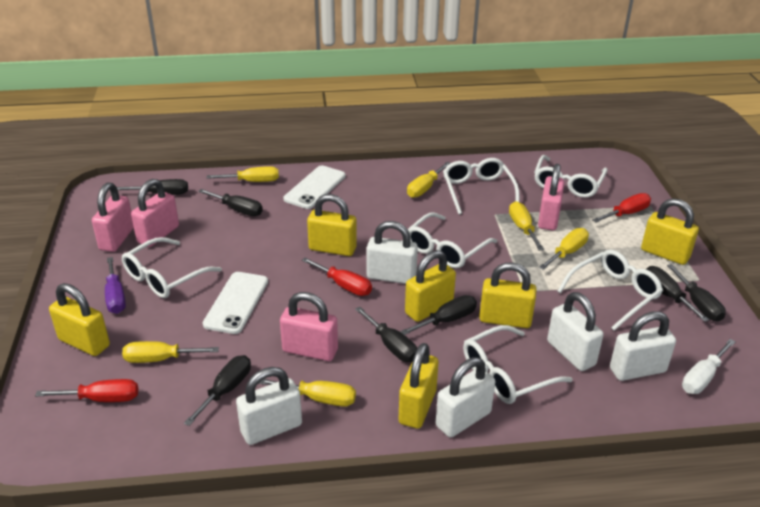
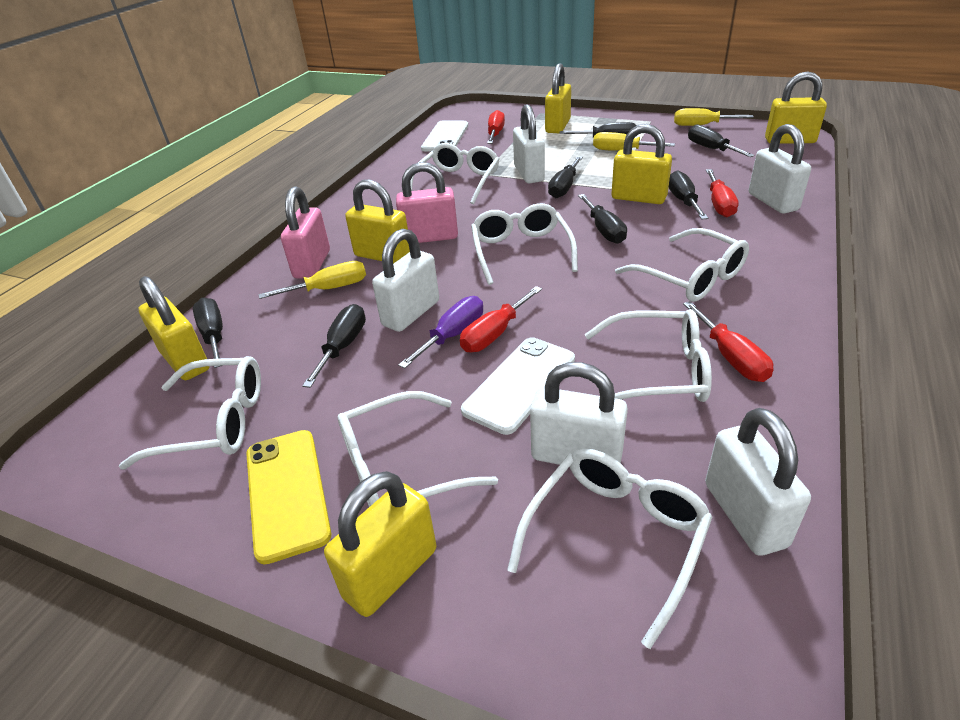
pink padlock: [92,182,134,252] [131,179,179,247] [280,292,338,361] [538,164,564,231] = 4 -> [281,186,330,279] [396,162,458,243] = 2
red screwdriver: [35,379,138,402] [302,257,372,296] [593,193,651,222] = 3 -> [460,286,542,353] [487,110,505,144] [683,301,774,382] [706,169,738,217] = 4
white glasses: [122,237,222,298] [407,212,497,268] [443,158,520,215] [463,325,573,404] [534,155,608,198] [557,250,663,331] = 6 -> [119,356,261,470] [337,391,498,507] [410,143,499,204] [471,203,578,285] [507,449,712,649] [585,309,712,402] [615,228,749,302] = 7
white screwdriver: [682,339,735,394] = 1 -> none = 0
yellow phone: none = 0 -> [246,430,331,565] = 1
yellow screwdriver: [122,341,219,363] [207,166,279,182] [259,379,356,407] [407,162,450,198] [509,201,544,250] [539,228,589,270] = 6 -> [258,261,366,299] [593,132,675,151] [674,108,754,126] = 3

